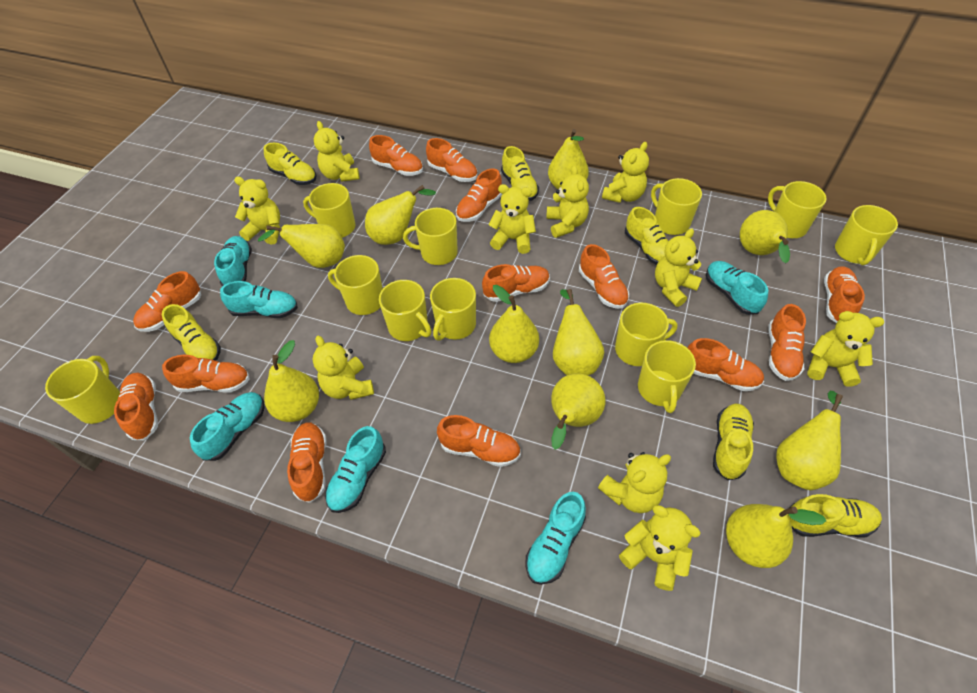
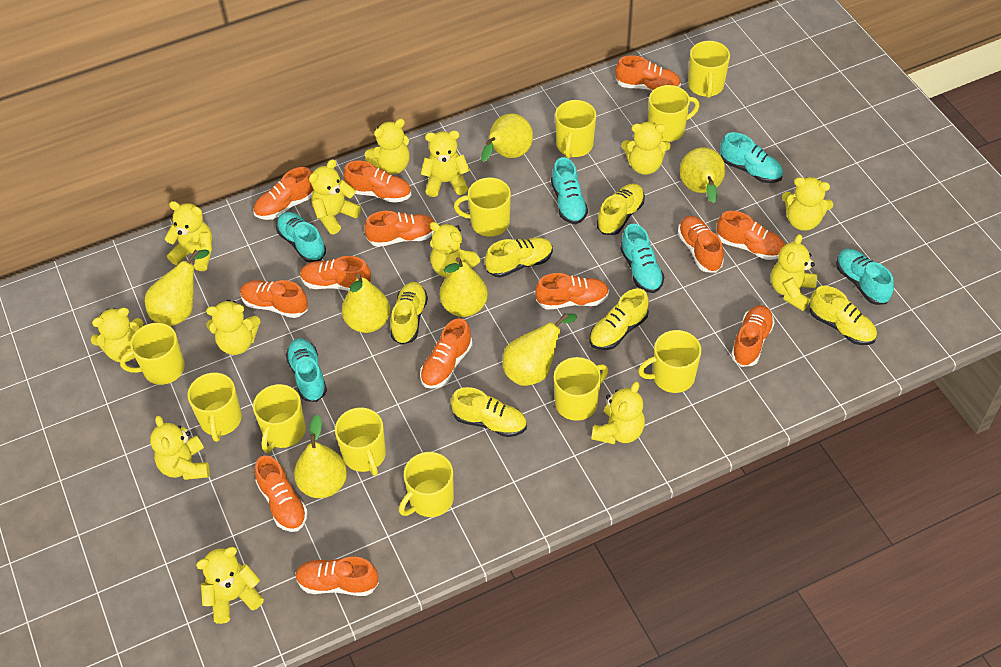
yellow pear: [257,224,345,268] [264,340,319,422] [365,185,436,245] [489,285,539,363] [548,129,589,189] [551,373,605,450] [553,289,604,375] [726,504,826,568] [740,210,790,263] [776,391,843,490] = 10 -> [145,249,210,326] [294,415,347,498] [342,274,390,333] [440,257,488,317] [481,113,533,162] [503,313,577,386] [680,147,725,203] = 7
yellow teddy bear: [234,177,280,244] [313,336,374,400] [314,121,360,182] [489,184,536,254] [546,166,589,238] [598,452,671,513] [602,142,649,203] [619,505,701,591] [655,229,702,307] [807,311,884,387] = 10 -> [91,308,143,362] [150,416,210,480] [165,201,212,271] [196,547,264,624] [206,300,260,355] [309,159,361,234] [365,119,410,174] [421,130,470,197] [430,222,480,277] [591,382,645,445] [621,122,671,175] [771,234,817,311] [782,177,833,231] = 13

